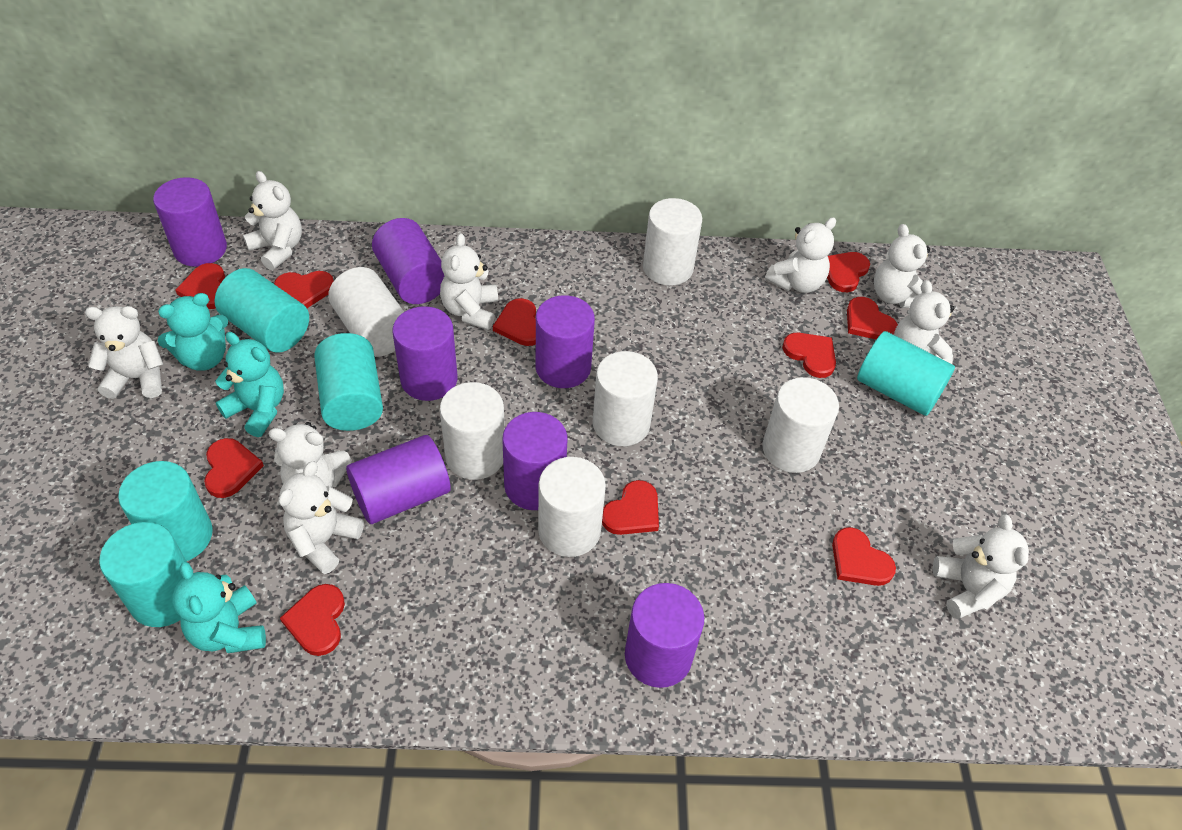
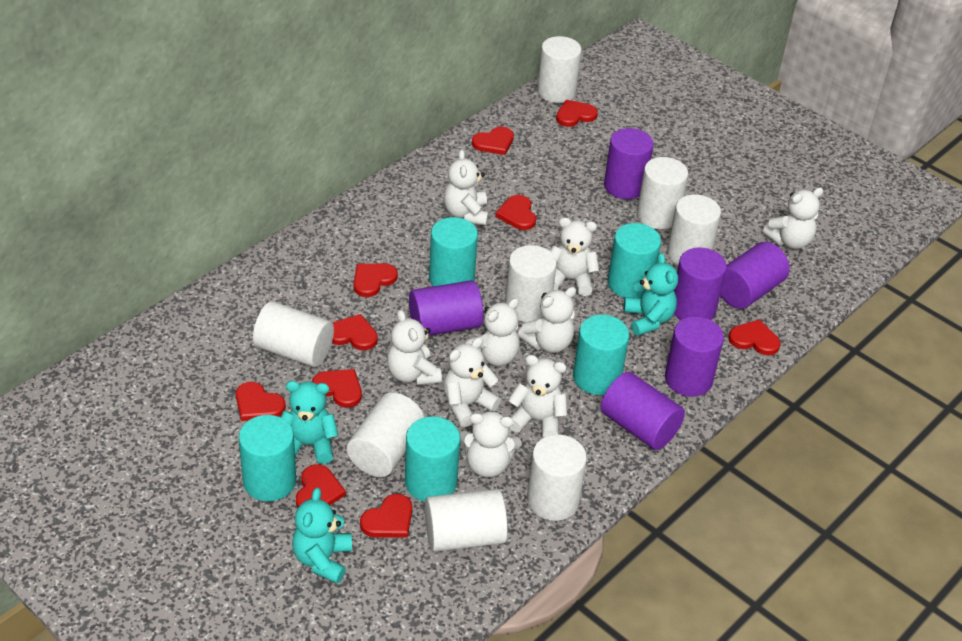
purple cylinder: [153,177,227,267] [346,435,451,524] [372,218,445,304] [393,306,458,401] [502,412,567,510] [536,295,595,388] [625,583,704,688] = 7 -> [409,280,483,336] [601,372,685,450] [604,128,654,199] [665,316,724,397] [674,247,727,320] [720,242,790,309] = 6
white cylinder: [328,267,404,357] [440,382,505,480] [538,457,606,557] [593,351,658,446] [643,198,702,286] [762,377,839,473] = 6 -> [253,301,334,367] [347,392,424,477] [425,489,508,552] [505,245,557,322] [527,435,587,521] [537,36,582,103] [637,157,688,229] [667,194,721,265] = 8

